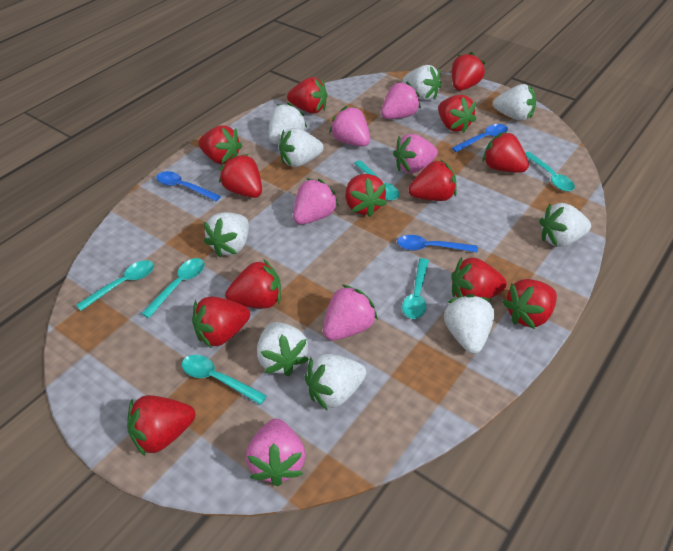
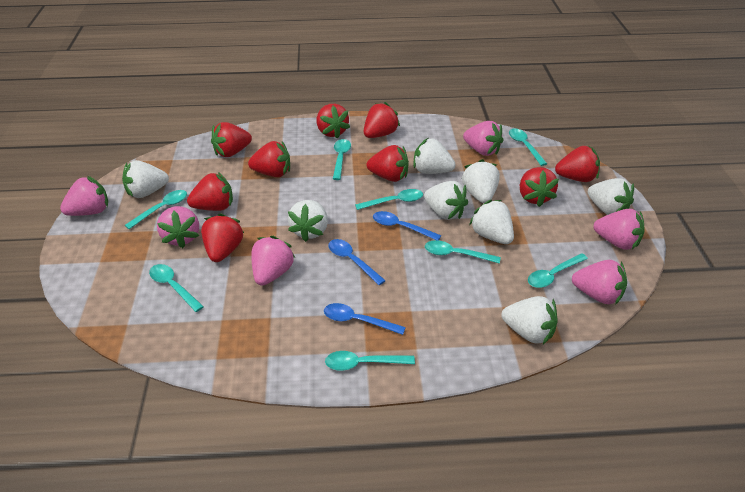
red strawberry: [127,395,195,457] [192,297,250,348] [199,125,242,165] [219,154,262,198] [225,260,281,308] [287,77,328,114] [345,174,387,217] [408,160,457,201] [438,95,476,133] [451,257,507,299] [452,52,486,91] [483,132,529,173] [503,279,557,329] = 13 -> [187,172,233,211] [201,213,244,262] [211,122,252,157] [248,141,290,177] [317,104,350,139] [364,102,400,138] [367,145,409,182] [520,167,559,207] [555,146,600,182] = 9
turquoise spoon: [76,260,154,311] [141,258,205,318] [182,355,267,405] [354,160,399,200] [402,258,429,319] [525,152,575,191] = 6 -> [124,190,187,229] [149,264,204,312] [325,351,415,371] [333,139,351,180] [355,189,423,210] [425,240,501,264] [509,128,547,166] [528,253,588,288] = 8
white strawberry: [203,212,249,257] [257,322,309,376] [269,102,307,144] [279,128,324,167] [304,354,366,411] [402,65,442,100] [444,294,494,354] [493,84,536,121] [539,203,591,247] = 9 -> [122,160,169,198] [288,200,328,242] [413,138,456,174] [424,181,468,220] [462,159,500,203] [469,200,514,244] [501,296,558,344] [588,178,634,215] = 8

